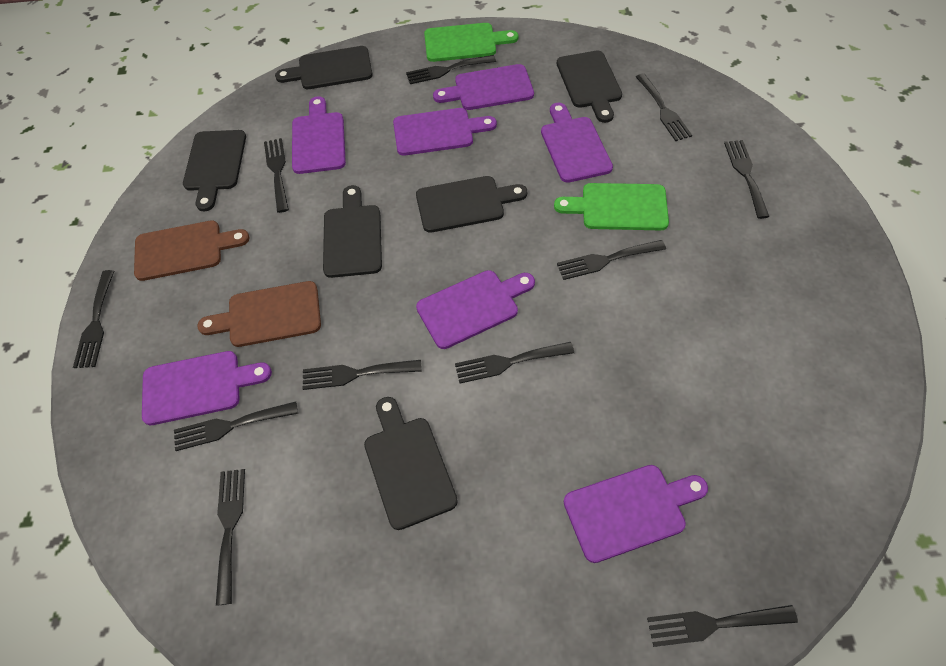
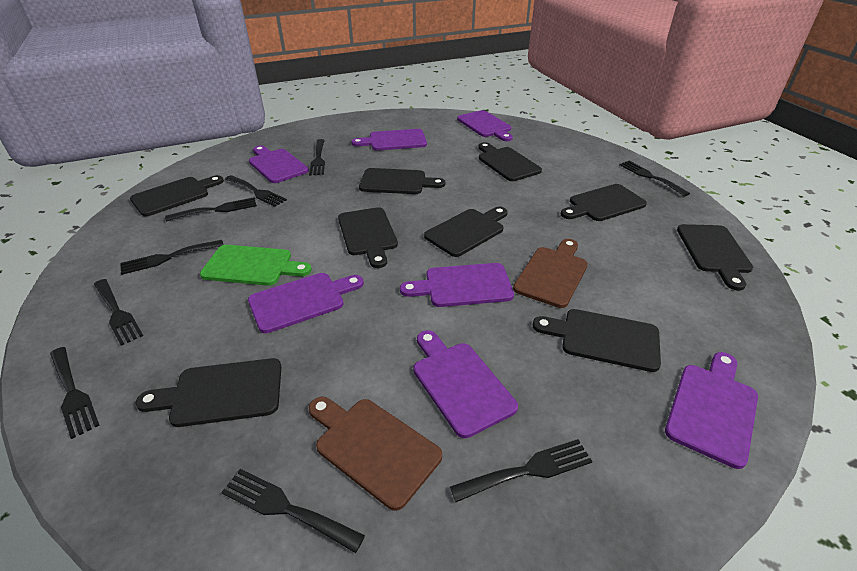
black cutting board: [183,130,246,211] [275,46,373,89] [323,185,382,278] [364,397,458,530] [416,176,527,233] [557,51,622,123] = 6 -> [130,175,224,216] [135,358,281,427] [338,207,398,268] [359,168,445,194] [424,207,508,257] [478,142,542,181] [533,309,661,372] [561,184,647,221] [677,224,753,291] = 9
black fork: [73,270,114,368] [174,401,298,451] [216,469,245,606] [264,138,289,213] [303,360,422,390] [406,55,496,84] [455,342,574,383] [557,240,666,280] [636,74,692,141] [647,605,798,647] [724,140,769,219] = 11 -> [50,347,100,439] [94,279,143,346] [120,240,224,275] [165,197,257,221] [221,469,365,553] [225,175,287,207] [309,139,325,175] [450,439,593,502] [619,161,690,197] = 9
green cutting board: [424,23,518,62] [554,183,669,230] = 2 -> [200,245,312,286] = 1

